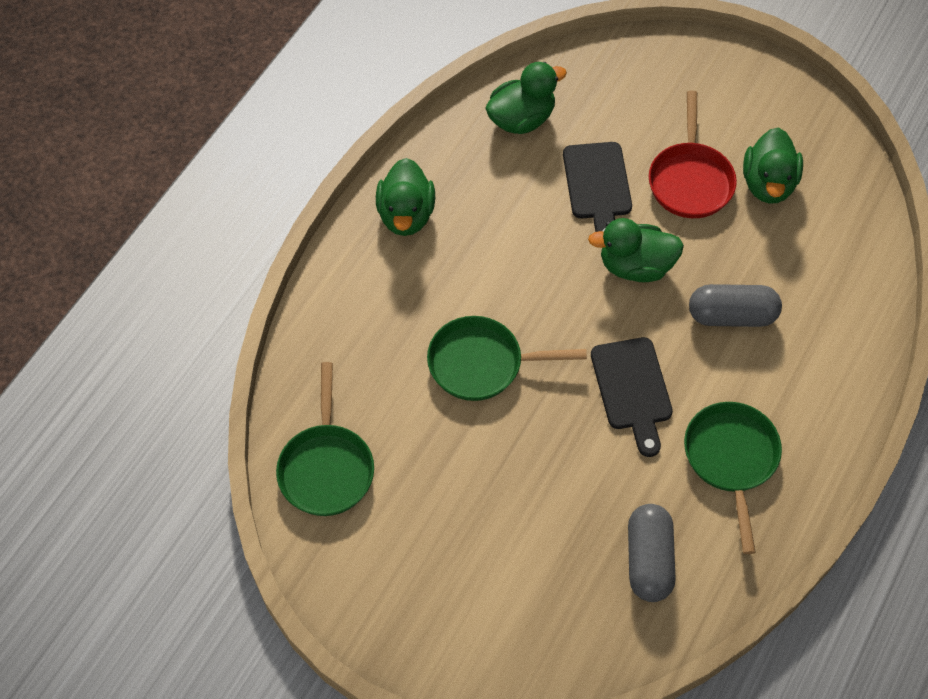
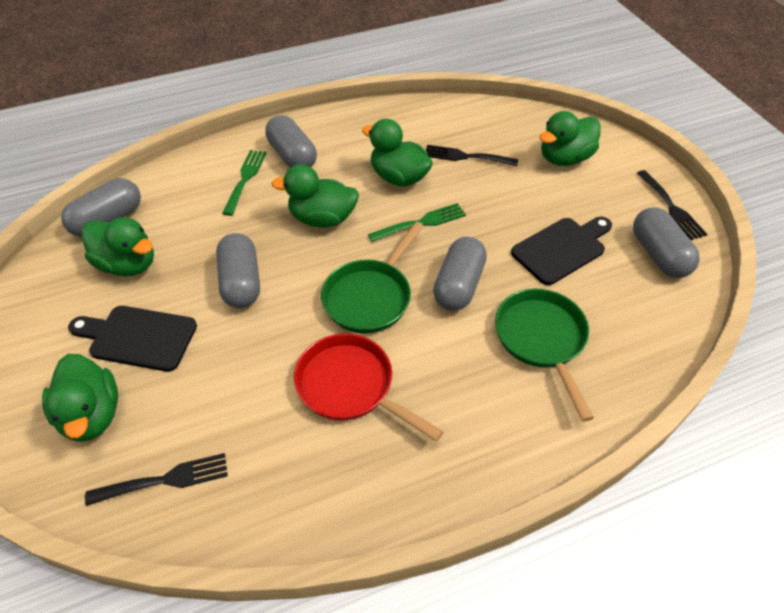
black fork: none = 0 -> [85,453,228,506] [426,145,518,166] [637,170,708,240] = 3
green duck: [376,158,435,236] [485,62,567,134] [588,218,684,282] [743,128,803,204] = 4 -> [42,354,118,442] [82,217,154,277] [271,164,359,228] [362,119,433,187] [540,111,601,166] = 5
green fork: none = 0 -> [222,150,267,216] [368,203,466,242] = 2
green pan: [276,362,374,516] [427,316,587,401] [684,402,782,554] = 3 -> [321,222,424,334] [495,289,594,422] = 2
grey capsule: [628,504,676,602] [689,284,782,327] = 2 -> [61,178,141,237] [216,233,260,308] [265,115,317,168] [433,237,487,311] [633,207,700,278] = 5

